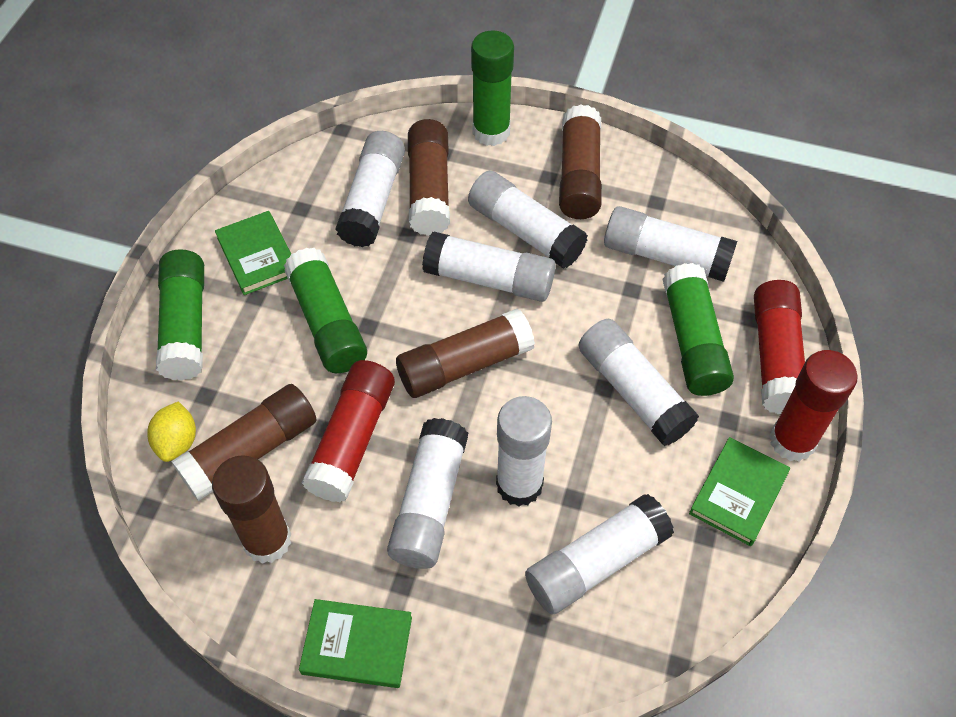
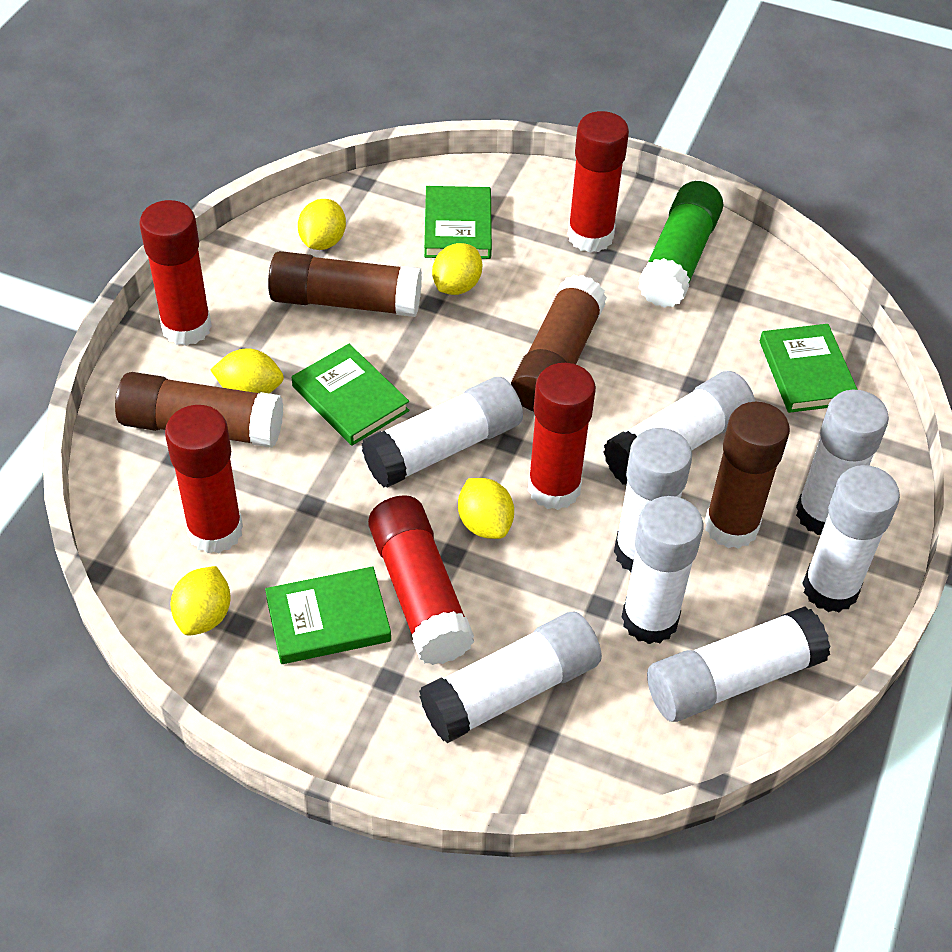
brown glue stick: [171,384,317,501] [212,455,291,564] [396,308,535,398] [408,119,450,236] [559,104,602,219] = 5 -> [115,372,283,448] [268,251,422,317] [511,275,607,411] [705,402,790,549] = 4
green book: [215,211,291,295] [299,599,412,688] [689,437,790,546] = 3 -> [265,566,391,664] [292,344,409,446] [424,186,492,259] [760,324,858,413] = 4
green glue stick: [156,249,204,381] [284,248,367,373] [471,30,514,146] [662,263,734,396] = 4 -> [638,181,723,308] = 1
red glue stick: [302,360,395,502] [754,280,805,414] [769,350,858,462] = 3 -> [139,200,212,346] [165,405,243,553] [368,495,474,665] [528,363,596,510] [567,111,629,253] = 5
yellow lemon: [147,401,196,462] = 1 -> [170,566,230,636] [211,348,284,394] [298,199,346,250] [432,243,482,295] [458,478,514,539] = 5

